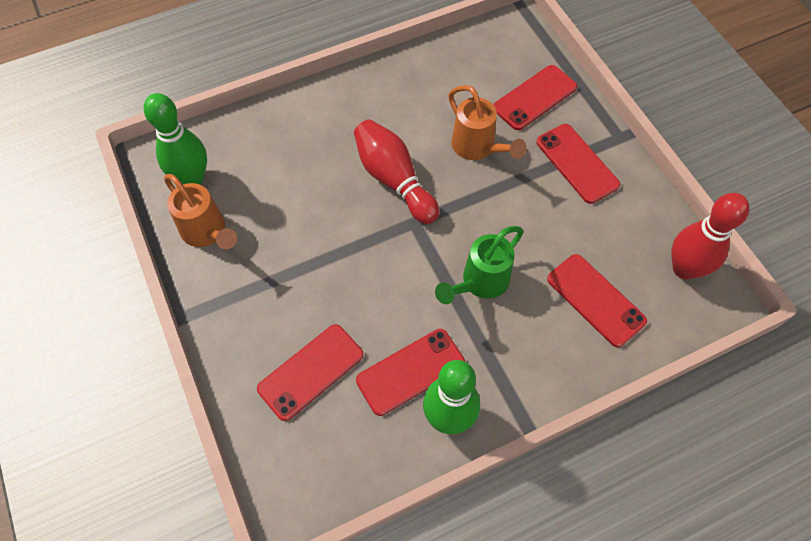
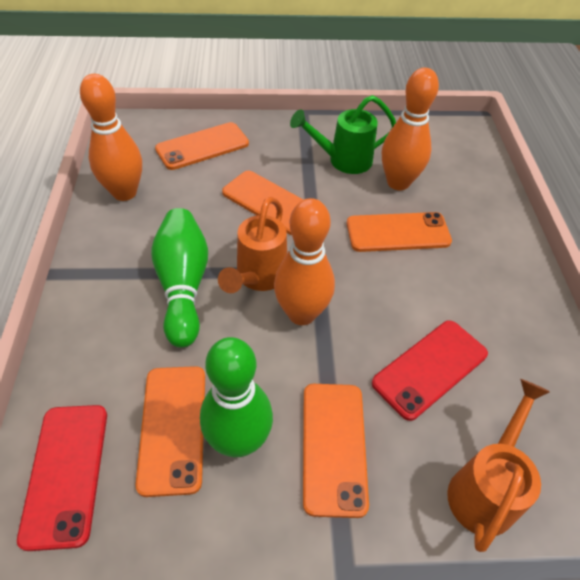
orange bowling pin: none = 0 -> [80,74,142,201] [274,198,335,325] [382,68,439,190] = 3
orange phone: none = 0 -> [135,366,205,497] [155,122,249,170] [222,171,303,235] [303,384,369,518] [347,212,452,252] = 5
red bowling pin: [354,119,439,224] [671,193,750,279] = 2 -> none = 0
red phone: [257,324,363,421] [356,329,465,416] [493,65,577,130] [536,124,620,204] [547,254,647,347] = 5 -> [17,405,107,551] [372,320,488,421] = 2

